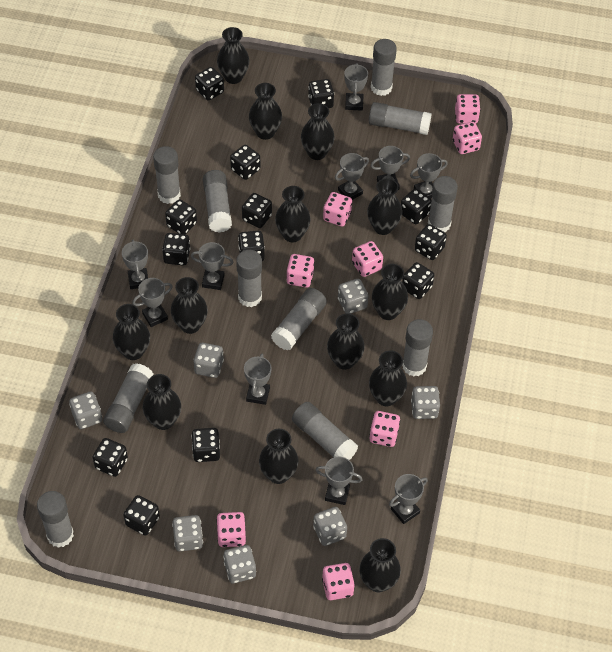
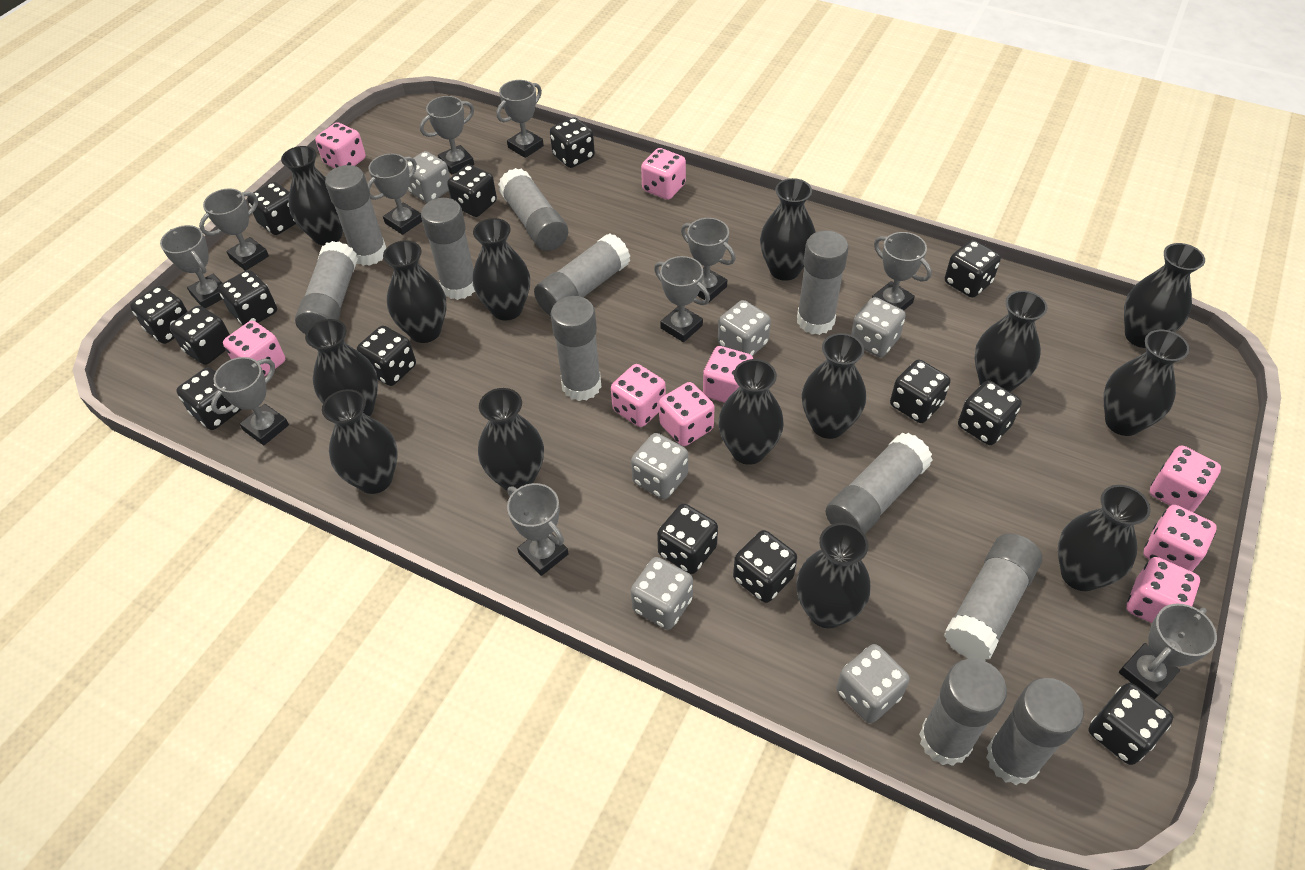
black dice: [93,438,128,477] [123,495,160,536] [162,233,190,265] [165,199,197,234] [191,428,220,462] [195,67,224,101] [230,145,260,180] [238,231,265,261] [242,193,272,228] [308,79,334,108] [401,189,432,224] [402,262,434,299] [415,224,447,260] = 13 -> [130,285,188,344] [170,306,230,365] [176,367,241,430] [218,270,277,325] [247,182,296,235] [357,326,416,386] [447,165,497,217] [550,117,595,168] [657,504,718,574] [733,530,797,603] [890,360,951,423] [945,240,1001,298] [958,380,1021,445] [1089,683,1173,765] = 14
black vase: [113,304,150,360] [143,374,181,430] [171,277,208,334] [217,27,250,84] [249,83,282,140] [259,429,299,484] [275,186,310,243] [301,103,335,160] [327,313,365,370] [359,538,401,592] [367,178,402,235] [369,350,407,406] [372,264,408,320] = 13 -> [281,146,343,245] [305,319,378,417] [322,389,398,494] [383,240,447,343] [473,218,530,320] [478,388,544,491] [718,359,784,465] [760,178,816,281] [796,523,871,628] [802,333,866,439] [975,290,1047,392] [1058,485,1151,591] [1104,330,1189,436] [1124,243,1205,348] = 14
grey dice: [69,392,102,429] [172,515,203,551] [193,343,224,378] [223,545,256,583] [313,507,347,546] [338,279,369,314] [411,386,440,419] = 7 -> [408,151,450,203] [631,433,689,499] [631,557,693,630] [718,300,771,356] [836,644,910,723] [851,297,906,357] = 6
grey trophy: [122,239,148,289] [132,278,173,327] [191,242,233,290] [244,354,271,405] [316,457,363,505] [335,153,369,200] [344,63,368,111] [371,146,410,190] [389,474,428,524] [410,153,448,199] = 10 -> [160,225,222,308] [199,188,269,271] [211,357,289,445] [367,154,422,235] [420,96,474,174] [496,80,544,158] [507,483,568,576] [654,256,710,342] [681,218,736,302] [872,232,932,311] [1119,604,1217,699] = 11
pink dice: [216,512,246,547] [286,254,314,288] [322,563,355,600] [323,192,352,226] [352,241,383,277] [369,411,400,447] [453,122,482,154] [455,94,480,124] = 8 -> [223,321,285,376] [315,122,366,168] [611,364,666,427] [641,148,686,200] [659,382,715,446] [703,346,753,403] [1127,557,1200,623] [1143,505,1217,572] [1150,445,1221,512] = 9

